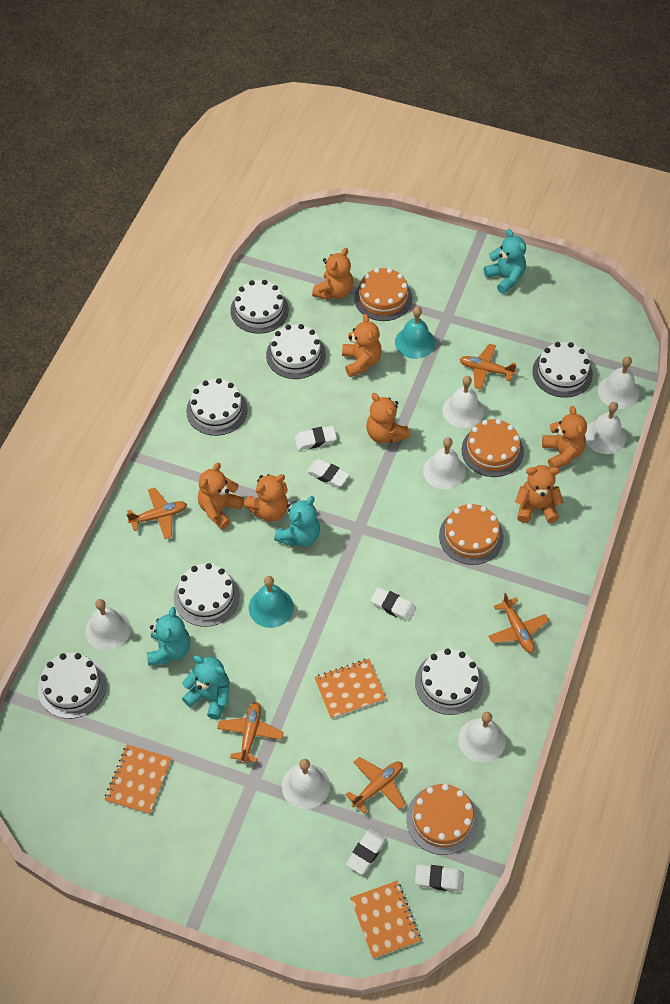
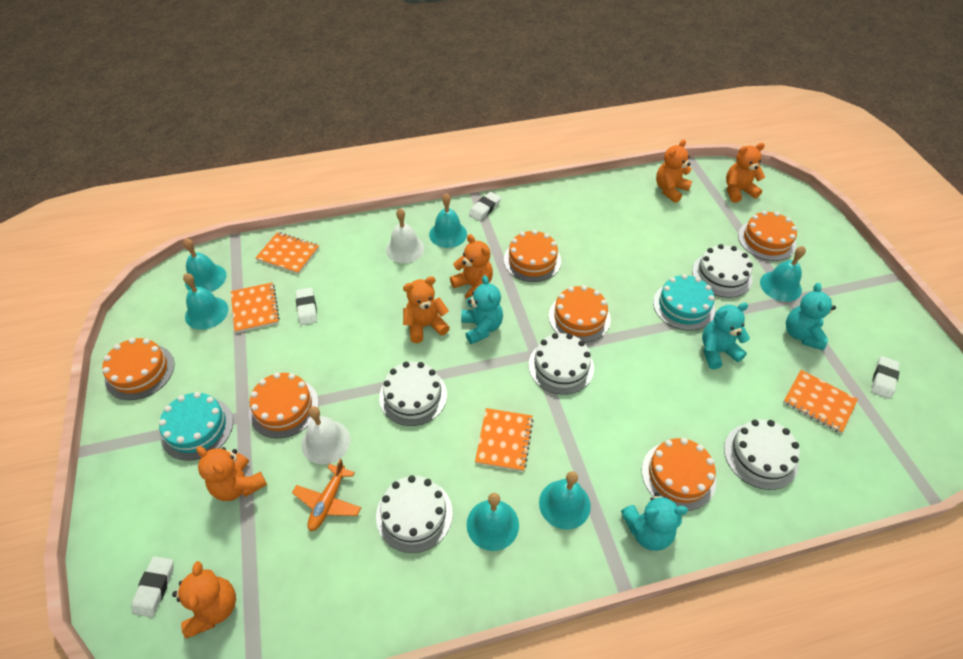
orange cake: [354,268,412,321] [406,784,478,855] [439,503,504,565] [462,419,524,477] = 4 -> [102,338,174,400] [249,372,319,438] [504,230,561,282] [549,285,611,343] [642,438,716,511] [738,211,797,261] = 6
orange notebook: [104,745,172,814] [314,659,386,719] [350,881,421,959] = 3 -> [231,282,280,333] [255,232,319,274] [475,408,533,472] [783,370,858,434] = 4
orange plane: [126,487,187,539] [217,702,284,764] [345,757,406,814] [460,344,517,390] [488,593,549,653] = 5 -> [292,459,361,531] = 1
orange teddy bear: [198,462,244,530] [243,474,288,522] [312,248,353,300] [342,314,382,377] [366,393,410,444] [515,465,563,523] [542,406,587,468] = 7 -> [172,561,236,638] [196,446,267,501] [403,276,450,343] [450,234,493,299] [656,139,692,203] [726,143,765,203] = 6
turquoise bell: [249,576,294,628] [395,306,435,359] = 2 -> [183,238,227,292] [183,273,228,330] [429,193,467,248] [467,493,519,551] [539,471,591,530] [760,246,806,302] = 6
turquoise cake: none = 0 -> [159,392,233,461] [653,274,715,331] = 2
white bell: [85,599,131,651] [282,759,330,810] [423,437,466,490] [442,376,484,428] [458,712,506,763] [585,402,626,454] [598,357,639,409] = 7 -> [301,406,350,464] [386,208,425,263] = 2
white cake: [38,653,107,719] [174,563,240,627] [186,378,248,436] [230,280,289,334] [266,324,326,379] [415,649,483,715] [532,342,593,398] = 7 -> [376,475,453,553] [379,362,447,426] [529,333,594,395] [692,244,753,298] [724,419,800,490] = 5
white eraser: [294,426,337,450] [307,459,350,487] [346,829,387,875] [370,587,416,622] [415,864,464,892] = 5 -> [131,556,174,618] [296,288,317,325] [469,192,501,221] [872,356,900,399] = 4

